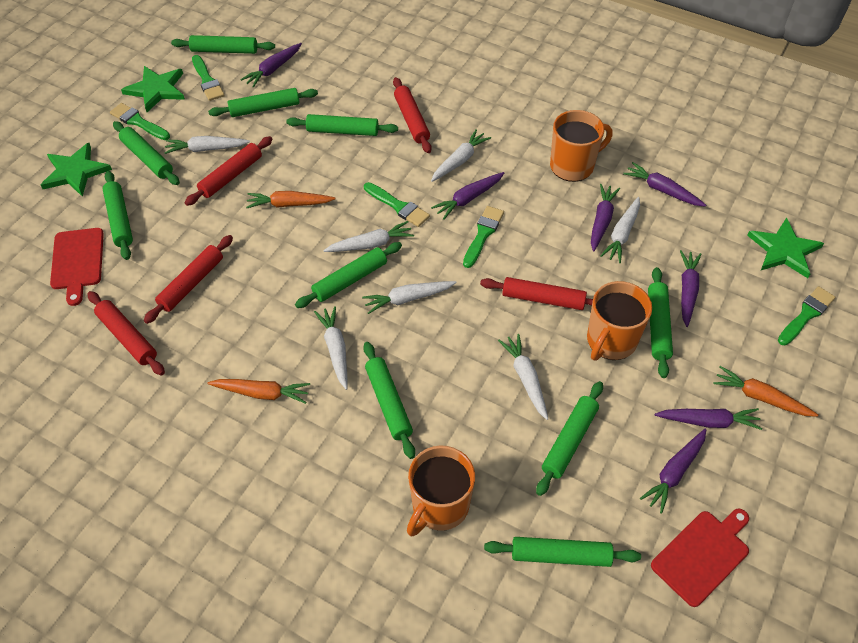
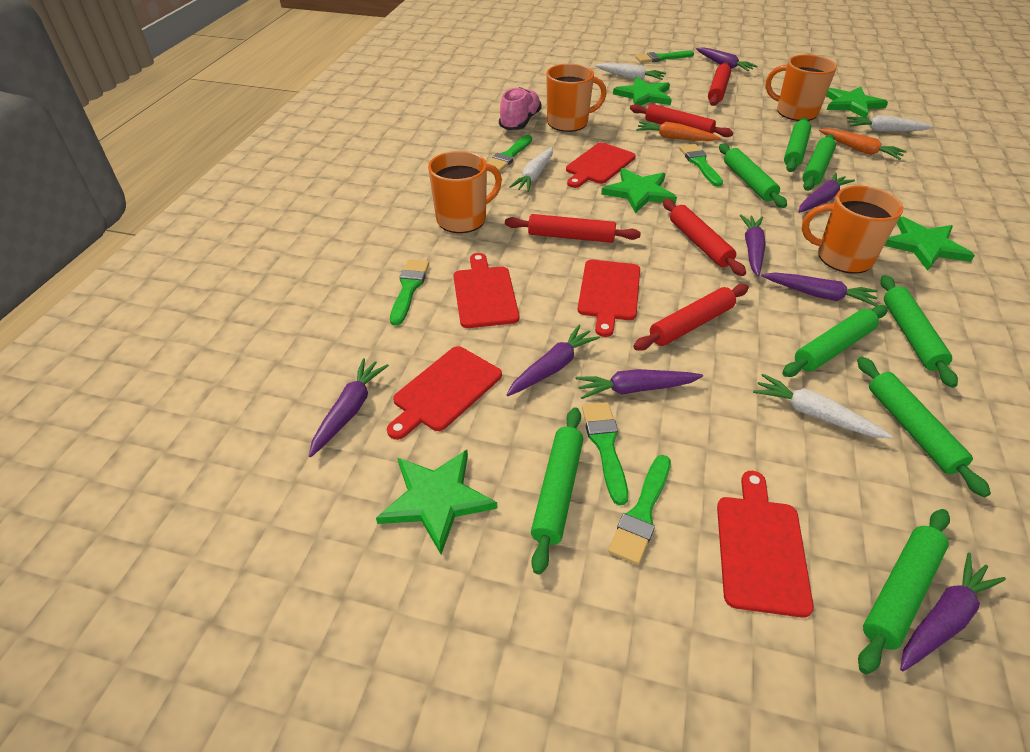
green brush: [110,103,170,140] [192,55,225,101] [364,182,430,227] [463,206,504,268] [778,286,835,345] = 5 -> [390,259,429,326] [487,135,532,172] [582,402,628,505] [608,455,671,565] [635,51,694,63] [680,144,723,187] = 6
green rolling pin: [103,171,133,260] [113,121,180,185] [171,35,275,54] [208,88,318,117] [286,114,398,136] [295,242,402,308] [363,342,415,459] [484,537,641,567] [536,381,603,496] [648,267,673,378] = 10 -> [531,407,583,575] [719,144,787,208] [782,305,888,377] [784,117,811,172] [802,134,836,191] [857,357,991,497] [858,509,950,674] [880,275,958,388] = 8
green star: [41,143,112,197] [121,66,185,112] [747,218,824,278] = 3 -> [376,450,497,554] [601,168,677,213] [613,77,672,106] [826,87,888,119] [884,217,975,271] = 5
orange carrot: [208,379,310,404] [246,191,335,208] [713,366,819,417] = 3 -> [636,121,721,141] [819,129,907,160] = 2
orange mug: [407,446,475,536] [550,110,613,182] [587,281,652,361] = 3 -> [428,151,502,233] [546,64,607,132] [765,54,837,121] [802,186,903,274] = 4
pink shoe: none = 0 -> [499,87,542,130] = 1
purple carrot: [240,43,302,88] [431,172,504,220] [591,184,620,252] [623,162,706,207] [640,429,706,514] [655,408,762,430] [680,250,702,327] = 7 -> [309,358,389,457] [506,325,600,396] [576,369,703,399] [696,47,758,71] [740,215,766,276] [761,273,878,306] [798,173,855,213] [900,553,1006,671] = 8
red cutting board: [50,228,104,306] [651,509,749,607] = 2 -> [387,346,502,440] [453,253,519,328] [566,142,636,188] [577,260,640,337] [717,471,814,618] = 5
white carrot: [165,136,250,154] [314,306,348,390] [323,221,414,252] [362,281,456,314] [431,129,491,182] [498,334,548,420] [600,197,640,263] = 7 -> [509,147,553,192] [595,63,666,80] [753,374,893,439] [847,115,934,131] = 4

